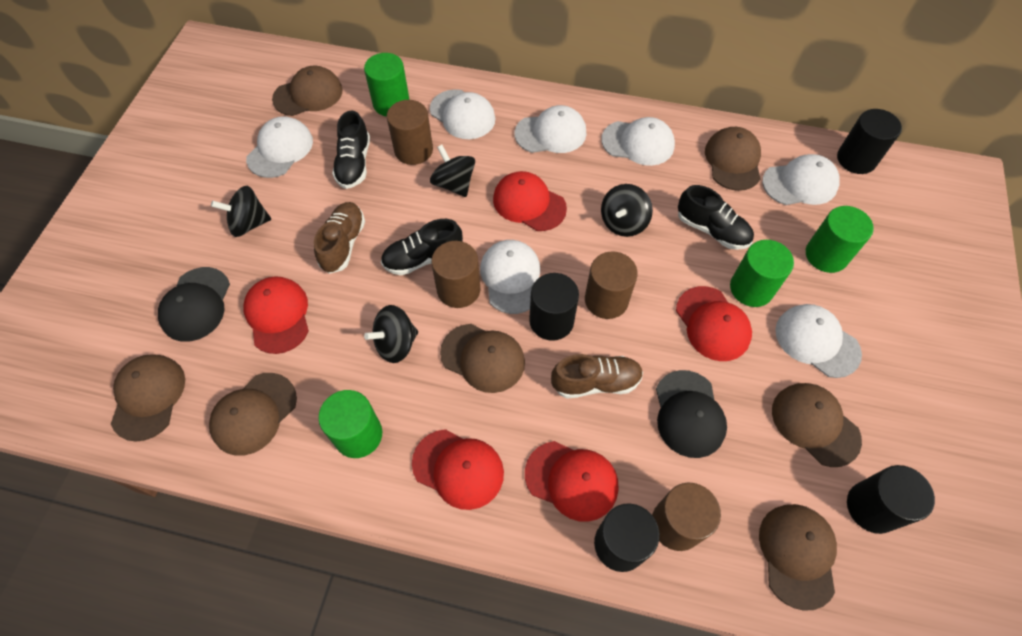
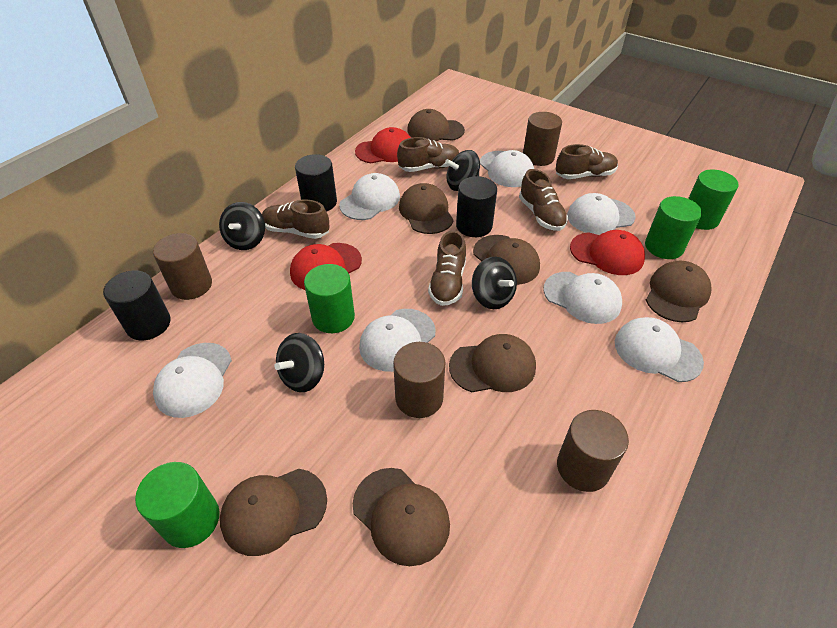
black cap: [158,267,230,342] [656,370,727,458] = 2 -> none = 0
black cylinder: [529,273,579,341] [594,503,660,572] [837,109,902,174] [847,465,935,534] = 4 -> [103,270,171,340] [295,154,337,212] [456,176,497,237] = 3
black shoe: [332,110,370,189] [381,219,463,275] [678,185,754,250] = 3 -> none = 0
brown shoe: [314,202,365,274] [551,354,643,399] = 2 -> [262,199,330,239] [397,137,459,172] [428,230,466,306] [519,169,568,231] [556,144,618,179] = 5
red cap: [243,276,309,354] [412,429,504,510] [493,171,567,231] [525,441,619,522] [676,286,752,361] = 5 -> [290,243,362,290] [355,127,411,163] [570,230,645,275] = 3

